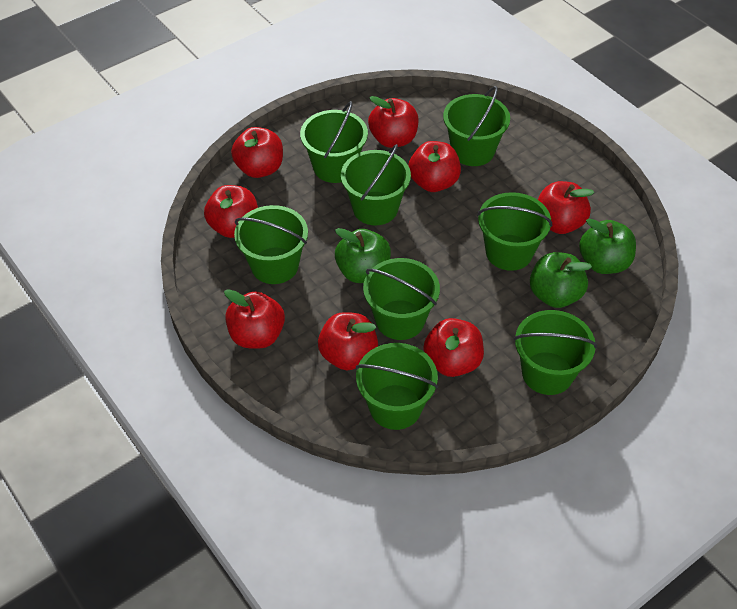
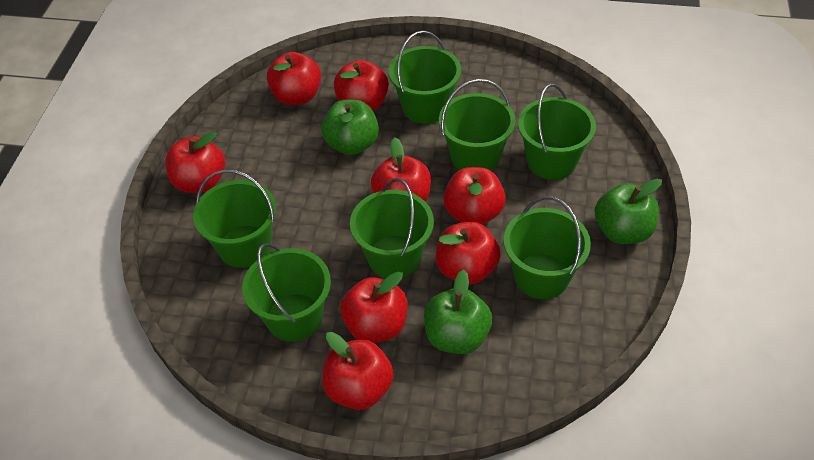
green bucket: [234,205,308,284] [300,101,368,183] [341,144,411,225] [356,343,438,430] [363,258,440,340] [443,86,510,166] [477,192,552,271] [514,310,597,395] = 8 -> [193,169,276,268] [242,243,331,342] [350,178,434,278] [389,31,461,124] [439,79,516,171] [504,196,591,299] [518,84,596,180] = 7

